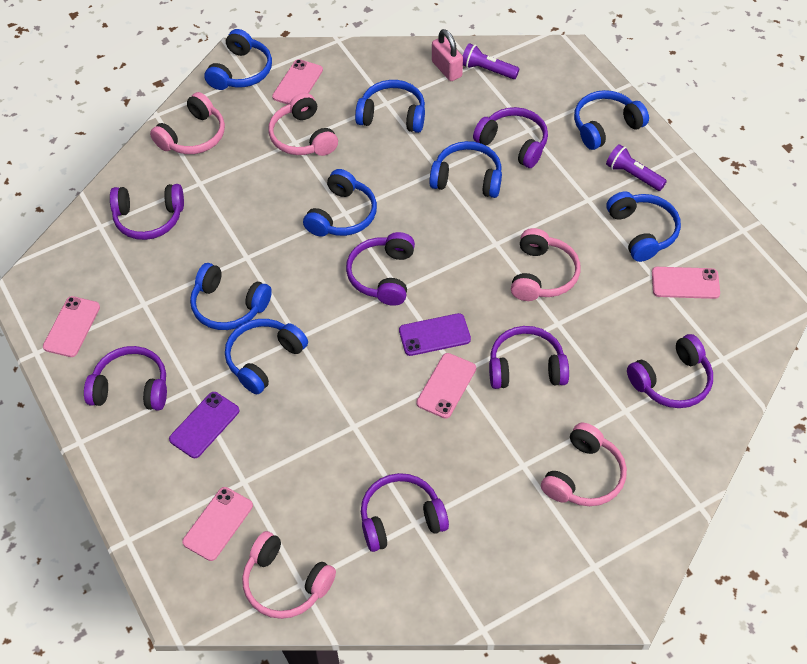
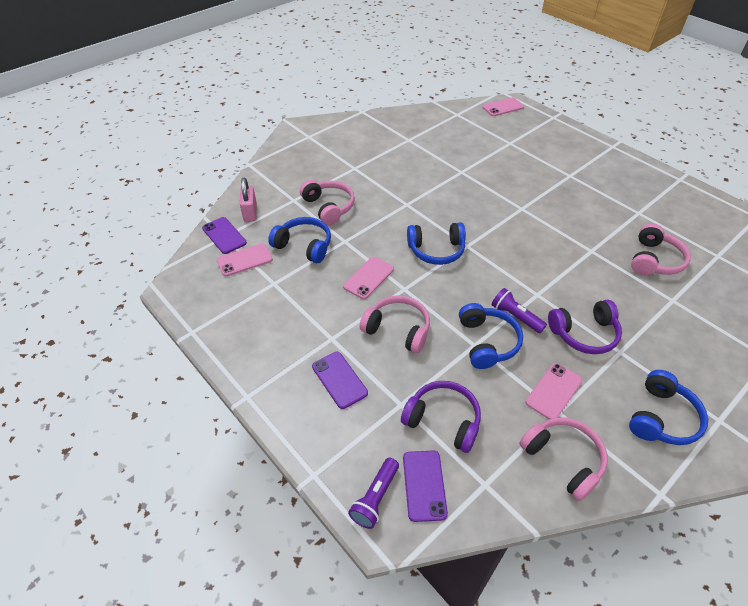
blue headphones: [190,263,272,330] [204,29,272,90] [225,319,308,394] [303,169,377,237] [355,80,425,133] [429,141,502,198] [574,90,649,150] [607,192,681,262] = 8 -> [268,217,331,263] [407,222,466,265] [459,303,523,369] [629,370,708,445] = 4
pink headphones: [150,92,225,154] [242,531,336,619] [269,93,338,156] [511,228,580,301] [541,423,627,506] = 5 -> [300,180,355,225] [360,295,430,353] [519,417,608,501] [631,223,691,275] = 4
pink phone: [43,296,100,357] [182,487,253,561] [272,59,323,104] [416,353,476,419] [652,267,720,299] = 5 -> [217,243,273,276] [343,257,394,299] [482,97,524,116] [525,363,583,419] = 4
purple headphones: [84,346,167,411] [110,184,184,240] [346,232,415,306] [361,473,449,552] [473,107,548,168] [489,326,569,389] [627,334,713,408] = 7 -> [401,381,481,453] [548,300,622,354] = 2
purple phone: [169,392,239,458] [399,313,471,356] = 2 -> [202,217,247,254] [312,352,368,409] [403,451,448,522] = 3

